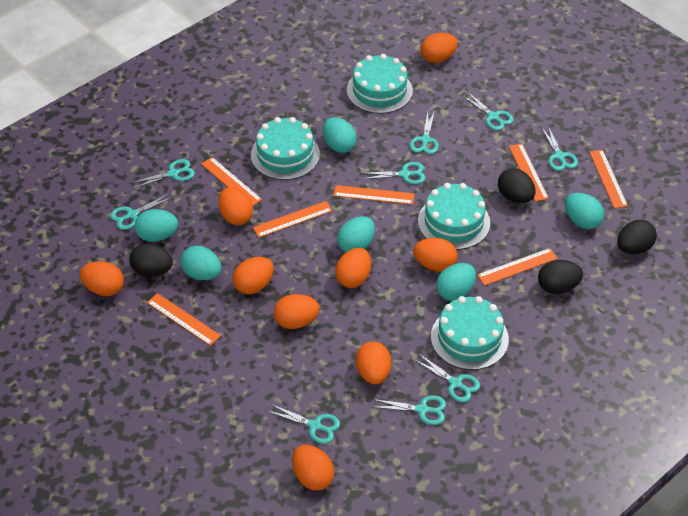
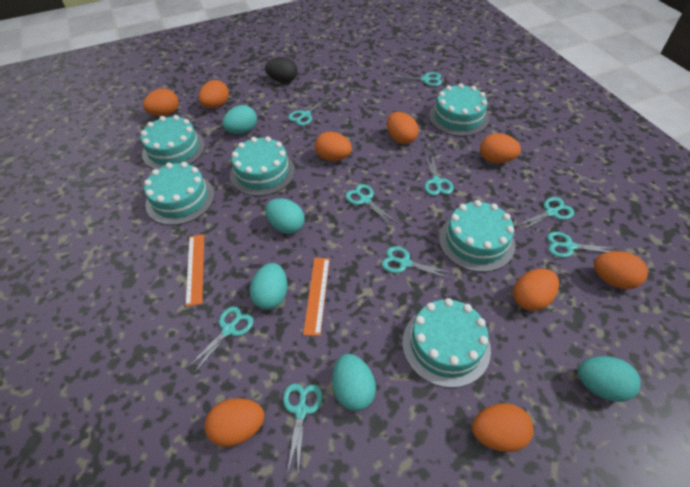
black egg: [129,243,173,277] [498,169,536,203] [538,260,583,294] [617,220,657,254] = 4 -> [265,57,298,83] = 1
orange ruler: [147,293,221,346] [201,157,262,206] [253,201,333,238] [334,185,415,205] [477,248,558,286] [509,144,549,202] [589,150,628,208] = 7 -> [185,234,204,306] [303,258,330,336] = 2
turquoise cake: [251,117,320,180] [347,54,413,114] [418,183,490,250] [431,296,509,370] = 4 -> [141,115,205,169] [144,162,215,225] [230,136,295,196] [402,298,491,388] [429,83,489,136] [439,200,515,272] = 6
turquoise egg: [135,209,178,242] [180,246,222,280] [323,117,357,153] [337,216,375,252] [436,263,476,301] [565,193,604,229] = 6 -> [222,105,257,134] [250,263,287,310] [265,198,305,234] [332,354,376,411] [578,356,641,402] = 5

